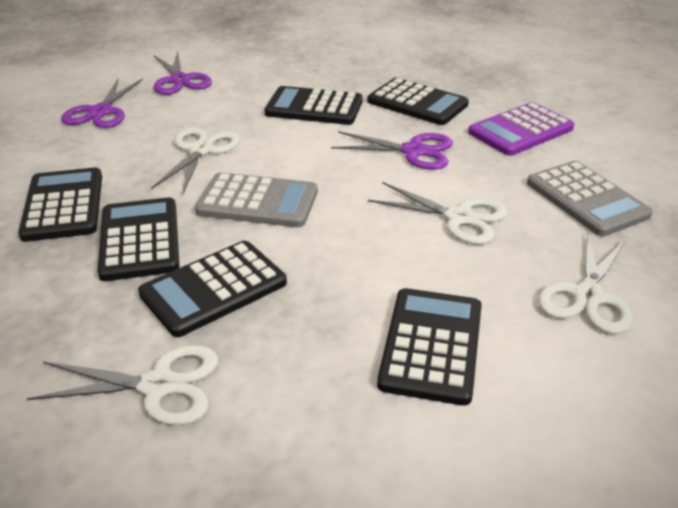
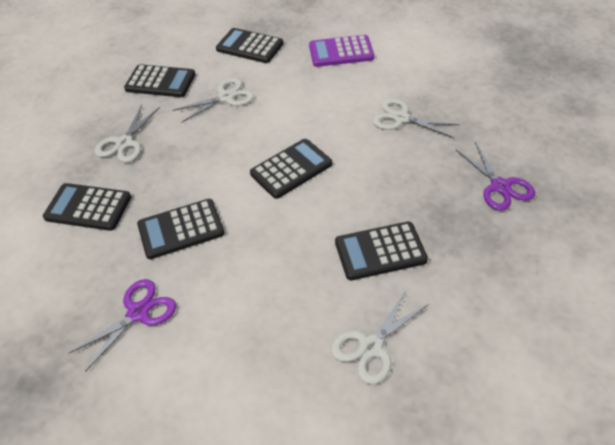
grey calculator: [195,172,318,227] [527,161,653,236] = 2 -> none = 0
purple scissors: [61,79,143,128] [153,51,212,95] [331,131,453,170] = 3 -> [69,279,176,371] [456,142,535,211] = 2

